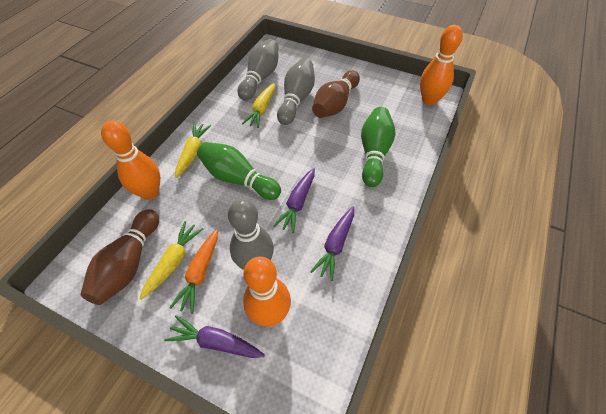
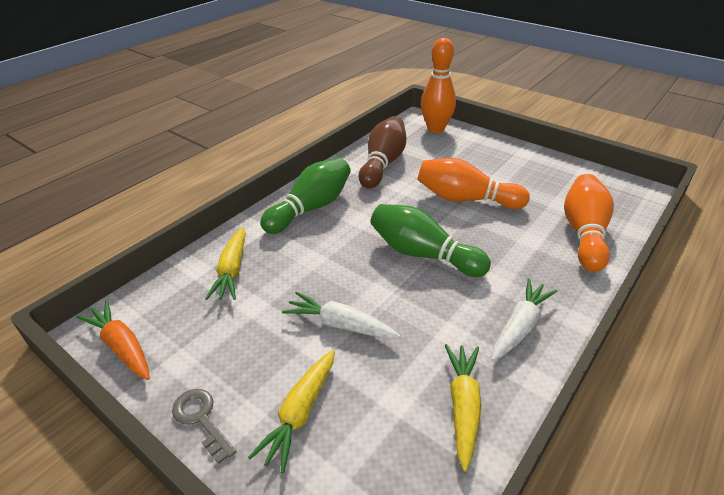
brown bowling pin: [80,209,159,305] [312,70,360,118] = 2 -> [359,116,406,188] = 1
grey bowling pin: [228,199,274,270] [238,39,278,100] [277,58,315,125] = 3 -> none = 0
grey key: none = 0 -> [172,389,236,464] = 1
purple carrot: [164,315,265,358] [273,168,315,233] [310,206,354,281] = 3 -> none = 0
white carrot: none = 0 -> [282,291,400,339] [491,279,557,361] = 2

